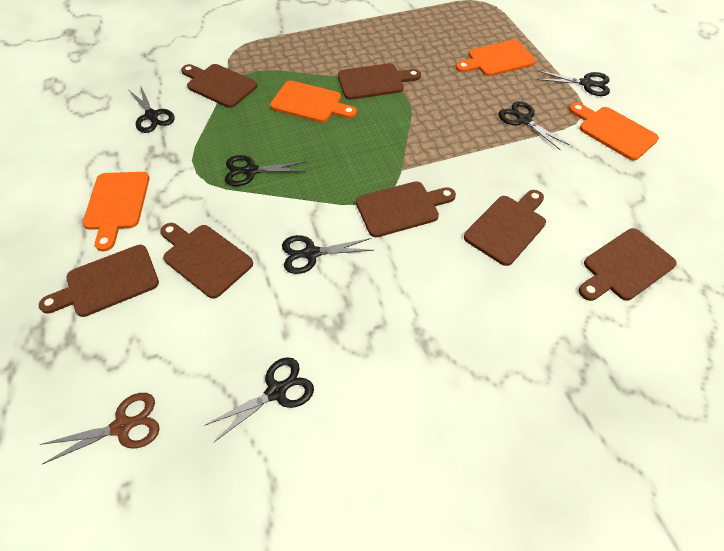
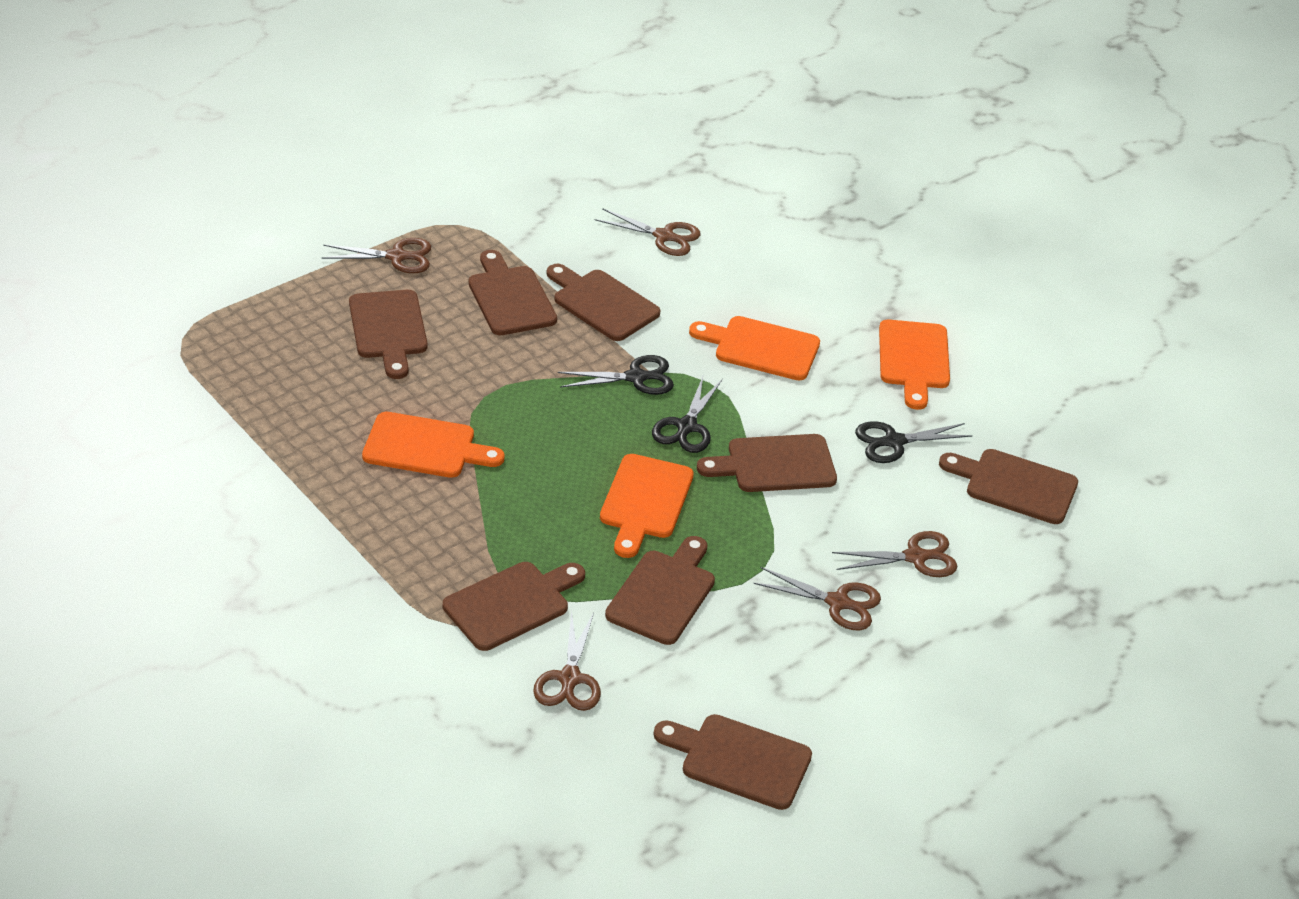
black scissors: [129,87,175,133] [204,357,314,442] [225,155,307,186] [282,235,374,274] [498,101,569,150] [537,71,610,96] = 6 -> [558,355,674,395] [652,374,723,453] [855,421,973,463] = 3
brown cutting board: [39,245,159,317] [160,223,253,299] [181,64,258,108] [338,63,421,100] [356,181,456,237] [464,190,546,266] [579,228,677,301] = 7 -> [349,290,427,379] [443,562,585,651] [469,250,557,335] [546,264,661,341] [605,536,715,645] [653,714,812,810] [697,434,837,492] [939,449,1078,524] = 8
brown scissors: [40,393,159,465] = 1 -> [322,238,431,273] [533,610,601,711] [595,208,701,256] [753,567,881,630] [832,531,957,577] = 5

